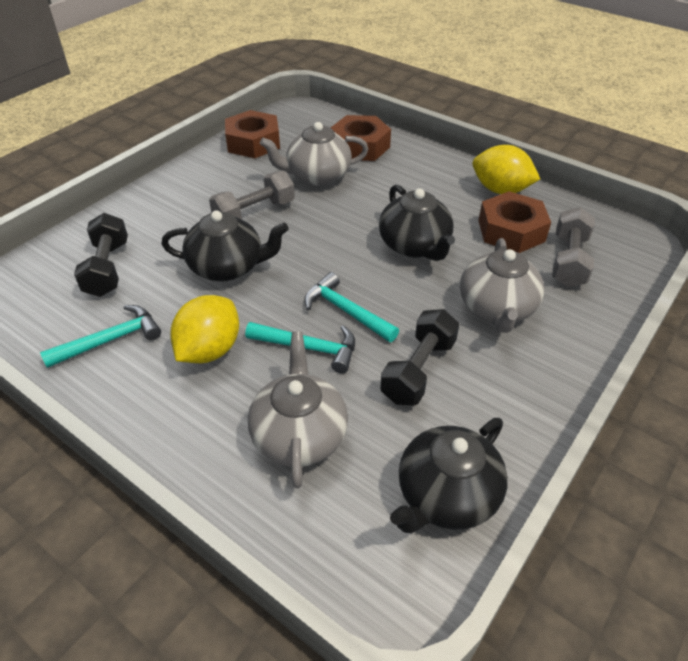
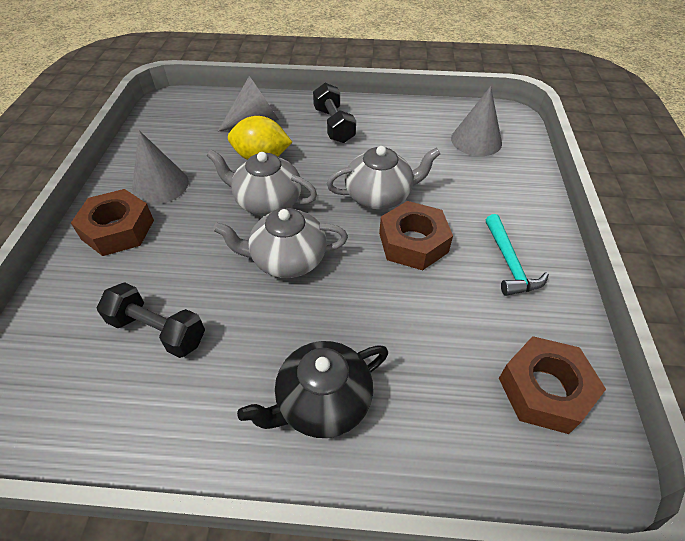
black teapot: [162,210,289,281] [379,185,455,261] [390,418,508,533] = 3 -> [237,341,388,438] = 1
grey cone: none = 0 -> [132,130,189,204] [218,76,279,132] [451,86,502,156] = 3
grey dumbbell: [209,171,295,219] [552,207,595,287] = 2 -> none = 0
turquoise hammer: [40,305,161,368] [245,322,355,373] [304,272,399,342] = 3 -> [486,214,549,296] = 1
yellow lemon: [170,295,239,363] [473,145,540,194] = 2 -> [228,116,292,160] = 1

